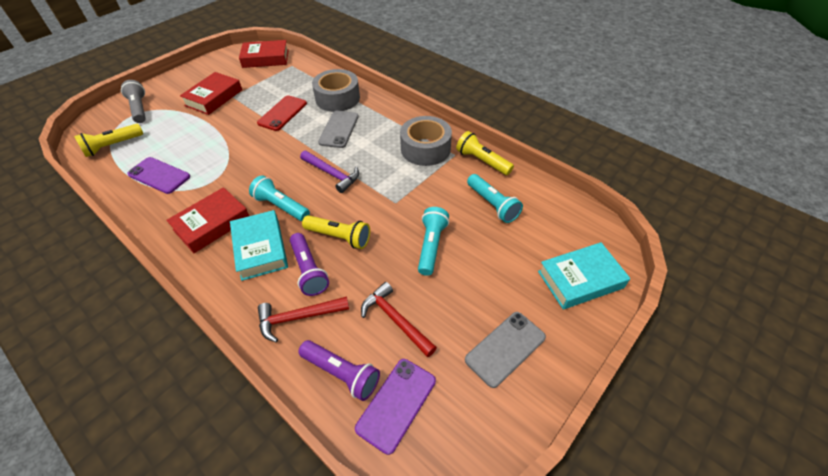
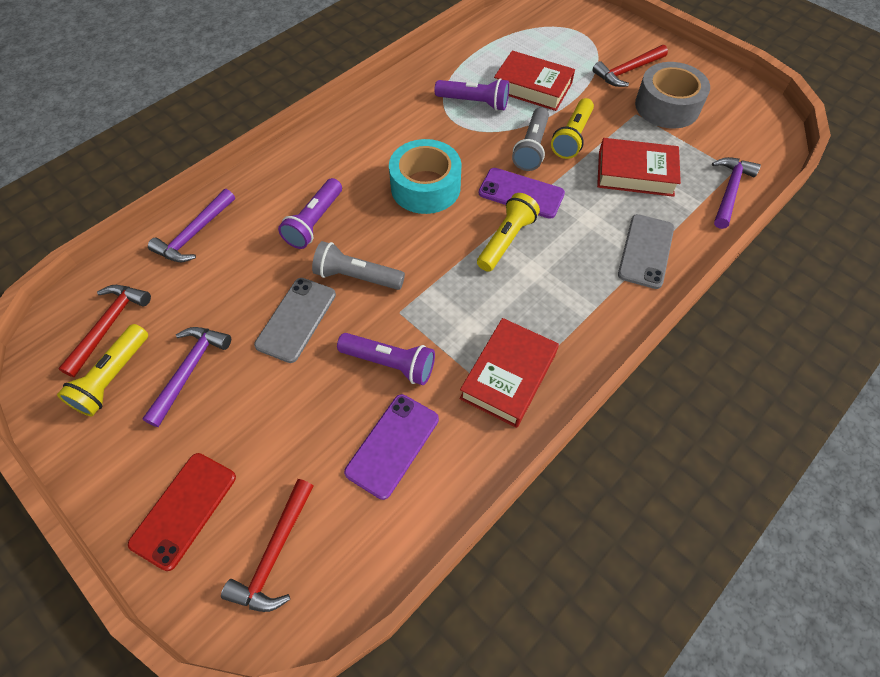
grey flashlight: [121,80,146,123] = 1 -> [312,241,405,290] [512,107,549,171] = 2
grey tape: [312,69,360,112] [400,116,452,166] = 2 -> [635,62,710,129] = 1
purple flashlight: [290,233,329,296] [298,340,380,401] = 2 -> [278,178,342,249] [337,333,435,385] [434,78,509,111] = 3
purple hammer: [300,151,359,193] = 1 -> [142,327,231,427] [148,189,235,262] [712,157,761,229] = 3
red hammer: [258,296,349,342] [361,282,437,357] = 2 -> [58,285,151,377] [221,479,314,612] [593,45,668,87] = 3
turquoise book: [230,210,288,281] [538,242,630,309] = 2 -> none = 0
turquoise flashlight: [249,175,310,221] [418,207,449,276] [467,174,523,223] = 3 -> none = 0
turquoise tape: none = 0 -> [389,139,462,214] = 1

